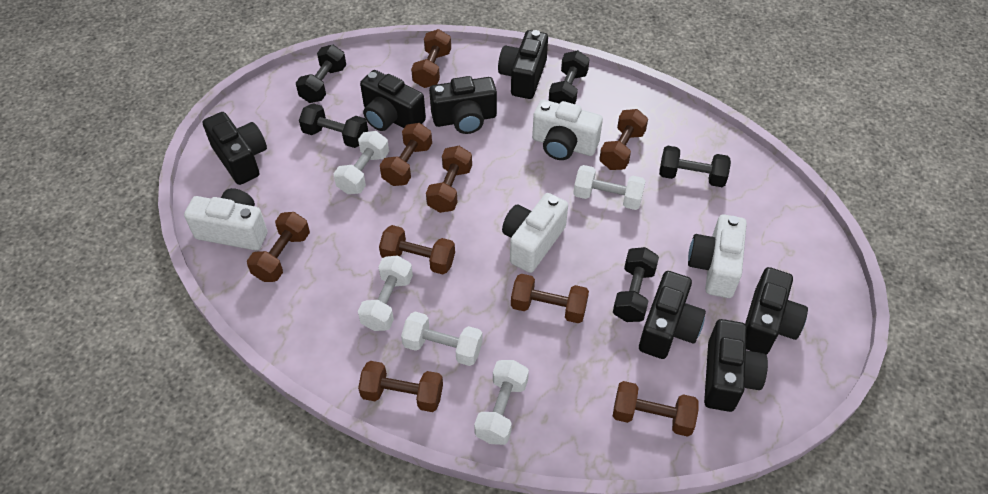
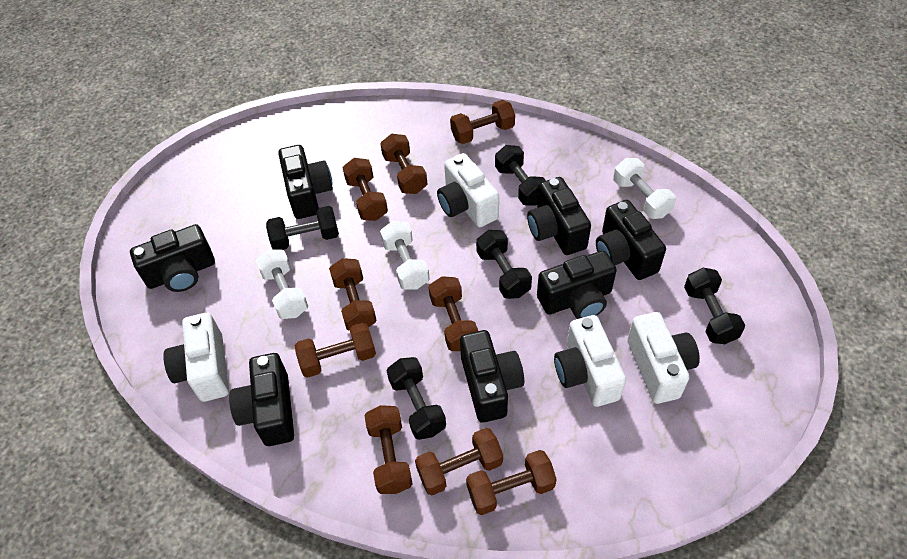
white dumbbell: [334,131,389,194] [358,255,413,331] [401,312,483,366] [474,360,529,445] [573,165,646,210] = 5 -> [256,249,308,319] [380,221,430,290] [613,158,676,219] = 3

